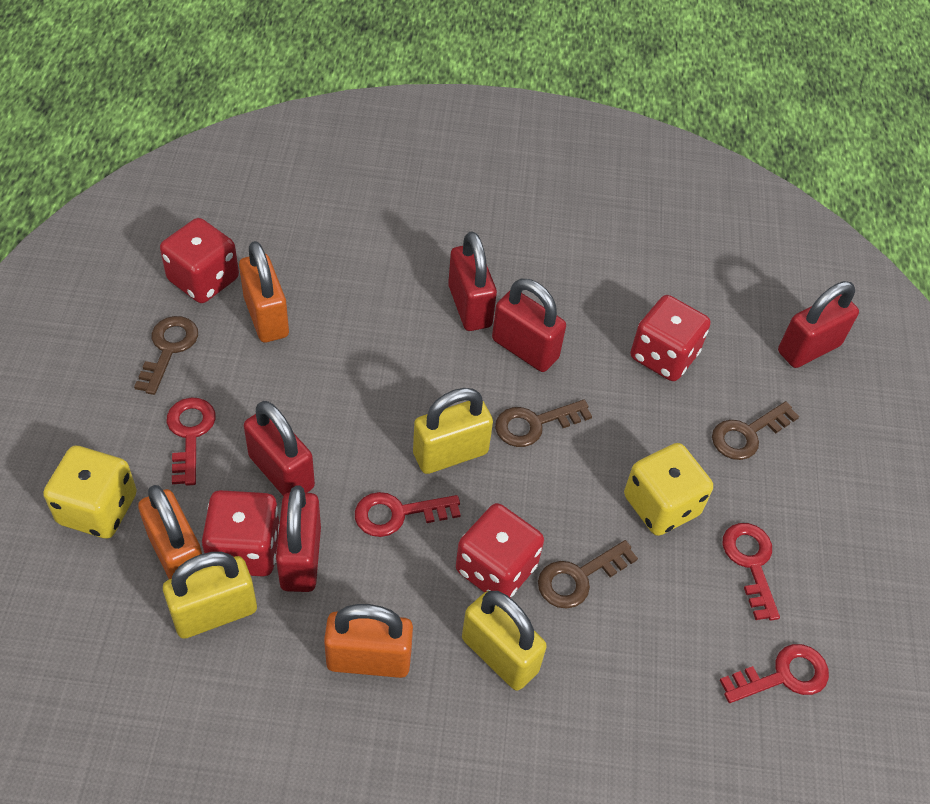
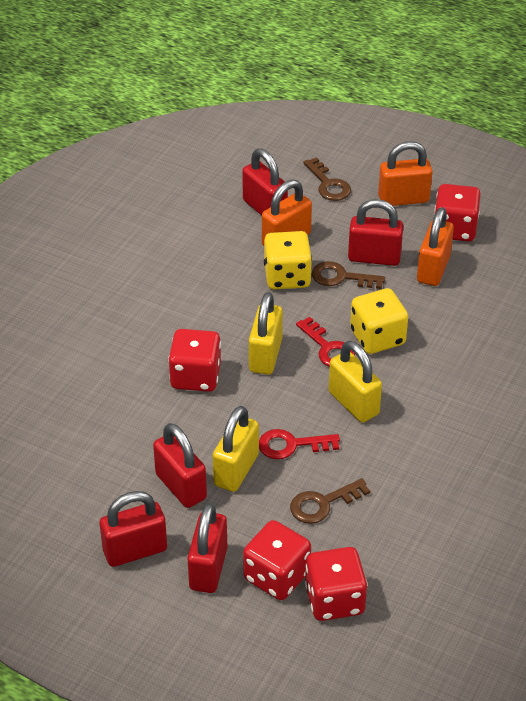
brown key: [134,316,198,395] [495,399,592,447] [538,540,638,608] [712,401,799,460] = 4 -> [290,478,370,524] [303,157,351,201] [312,261,385,289] = 3
red key: [167,397,216,486] [355,492,460,537] [720,644,829,703] [723,523,780,621] = 4 -> [259,429,340,459] [296,317,355,367] = 2

